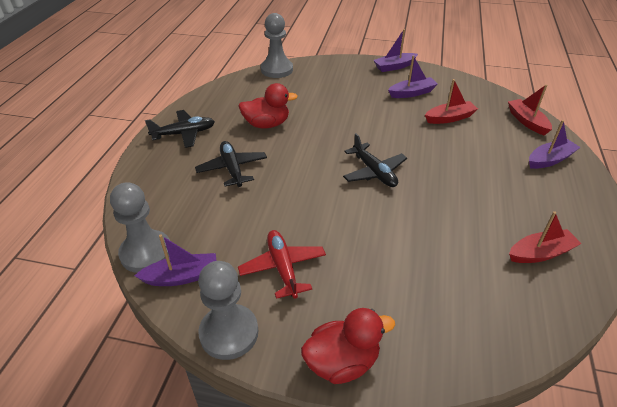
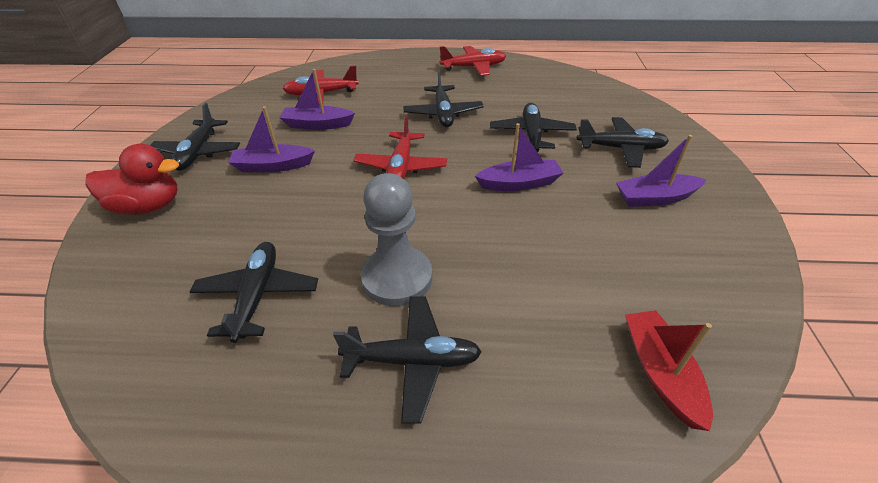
black plane: [145,110,215,148] [195,141,267,187] [343,133,407,187] = 3 -> [150,103,240,171] [189,242,318,343] [333,297,482,424] [403,70,484,127] [490,103,577,152] [577,117,669,168] = 6
grey pawn: [110,182,170,273] [198,261,258,360] [261,13,293,78] = 3 -> [361,173,432,306] = 1
red boat: [425,79,478,124] [508,85,552,135] [509,211,582,263] = 3 -> [625,310,713,431] = 1
red duck: [239,83,298,128] [301,308,395,384] = 2 -> [85,144,179,215] = 1
red plane: [238,230,326,299] = 1 -> [283,66,359,105] [353,115,447,179] [440,46,506,76] = 3

